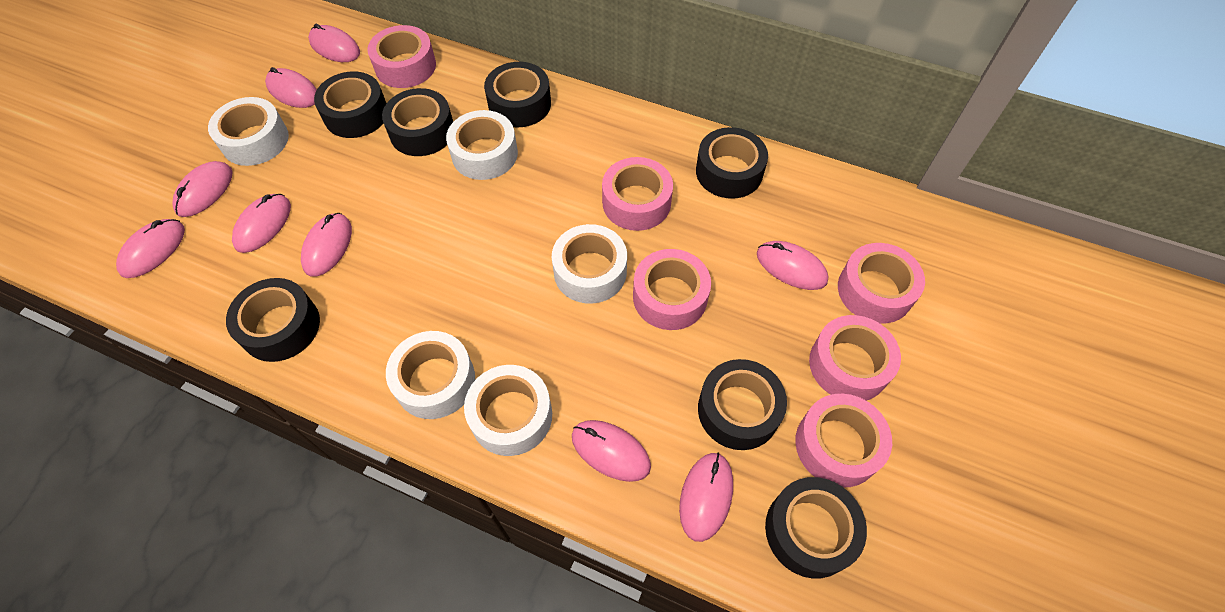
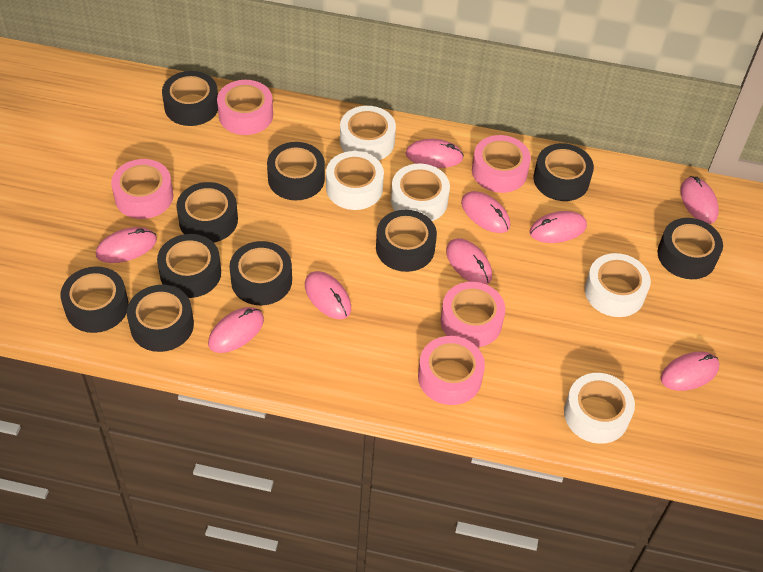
black tape: [226,278,320,362] [314,71,387,138] [382,88,453,156] [484,62,551,128] [696,127,768,199] [698,359,787,450] [765,477,867,578] = 7 -> [61,266,129,333] [127,285,194,352] [157,234,221,298] [162,71,218,126] [176,182,238,243] [229,241,292,305] [267,142,325,200] [376,210,437,272] [533,143,594,201] [658,218,723,279] = 10
pink tape: [367,25,436,88] [602,157,673,231] [633,249,711,330] [795,394,892,487] [809,315,901,401] [838,243,925,324] = 6 -> [111,159,173,219] [217,80,273,135] [418,336,485,405] [440,282,505,347] [472,135,531,193] = 5

